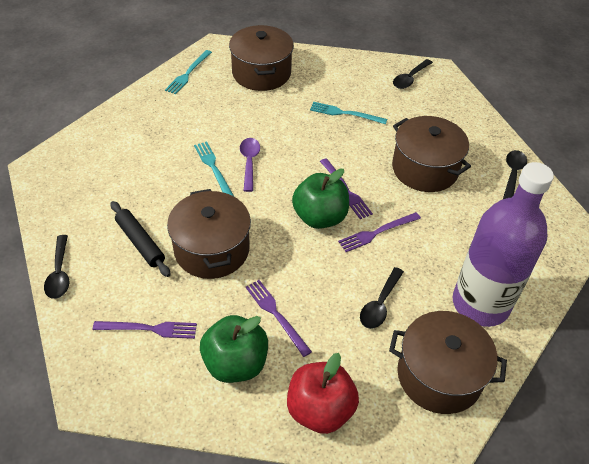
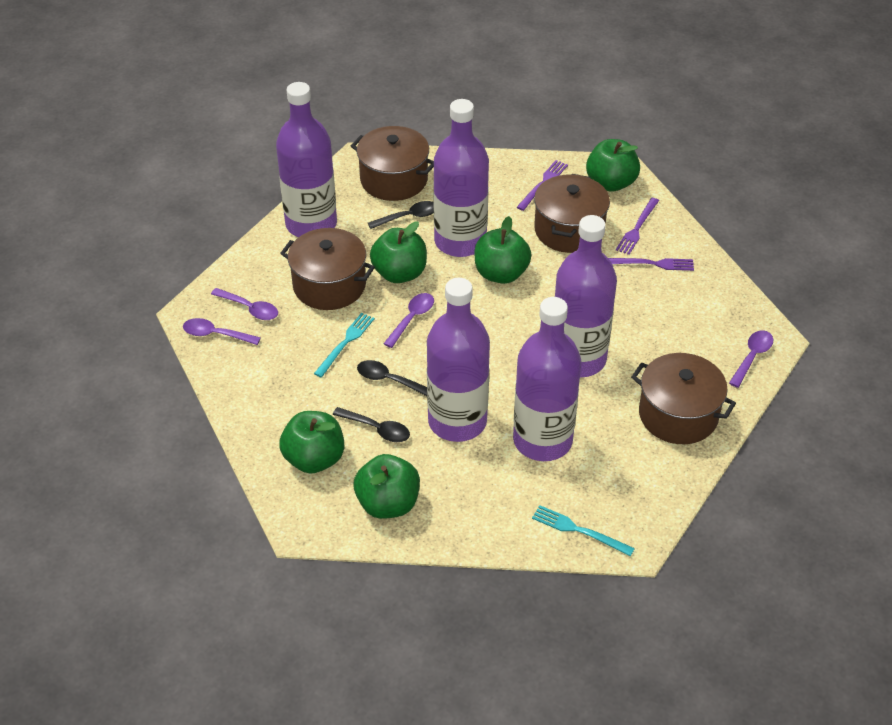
black rolling pin: [111,201,171,277] = 1 -> none = 0
black spoon: [44,235,69,299] [360,267,404,329] [393,59,433,89] [503,150,527,199] = 4 -> [333,407,410,442] [357,360,427,396] [368,201,434,229] = 3
green apple: [200,315,268,383] [292,168,349,229] = 2 -> [279,411,344,474] [354,454,420,519] [370,222,427,283] [474,216,531,284] [586,139,640,192] = 5
purple bottle: [453,162,554,327] = 1 -> [276,82,337,237] [427,278,490,442] [433,99,489,257] [513,297,581,461] [555,215,617,377] = 5
purple fork: [93,321,197,339] [246,280,312,357] [320,158,373,219] [338,212,421,252] = 4 -> [517,160,568,211] [609,258,694,271] [616,198,659,255] = 3
purple spoon: [240,138,260,192] = 1 -> [183,318,261,345] [211,288,278,320] [383,293,434,348] [729,330,773,388] = 4
red apple: [287,353,359,434] = 1 -> none = 0
turquoise fork: [165,50,212,94] [194,142,234,196] [310,102,387,124] = 3 -> [314,313,375,377] [532,505,635,556] = 2

